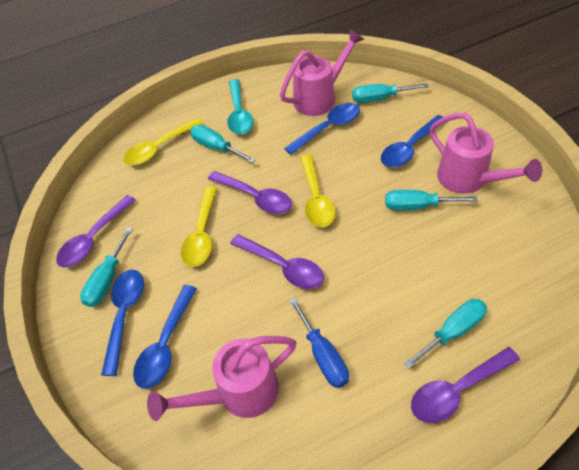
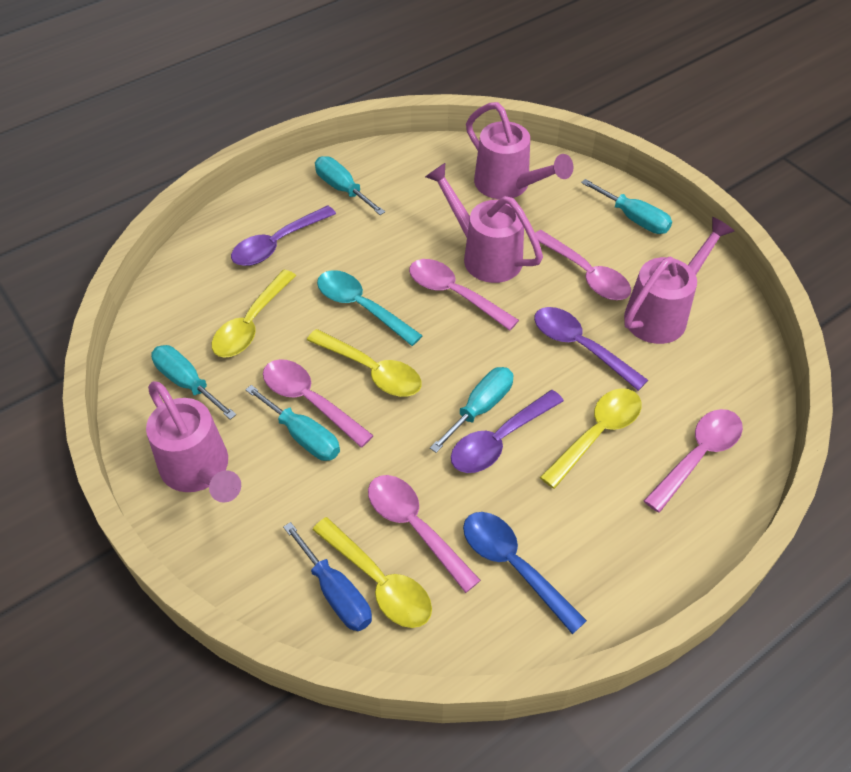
blue spoon: [101,270,144,376] [133,285,197,389] [284,103,360,155] [381,115,443,168] = 4 -> [463,512,587,634] = 1
pink spoon: none = 0 -> [263,359,374,448] [368,475,481,593] [409,259,519,331] [535,230,631,300] [644,409,743,513] = 5
pink watering can: [147,336,297,421] [280,29,364,116] [430,113,542,194] = 3 -> [146,381,241,503] [425,163,543,283] [466,102,574,199] [624,217,734,344] = 4
purple spoon: [56,195,136,268] [208,171,292,214] [230,234,324,289] [411,347,520,423] = 4 -> [231,205,336,266] [451,390,564,473] [534,307,648,391] = 3
yellow spoon: [123,118,204,165] [181,186,217,267] [300,154,336,227] = 3 -> [212,269,296,358] [307,329,421,397] [312,517,432,628] [540,388,642,489] = 4

